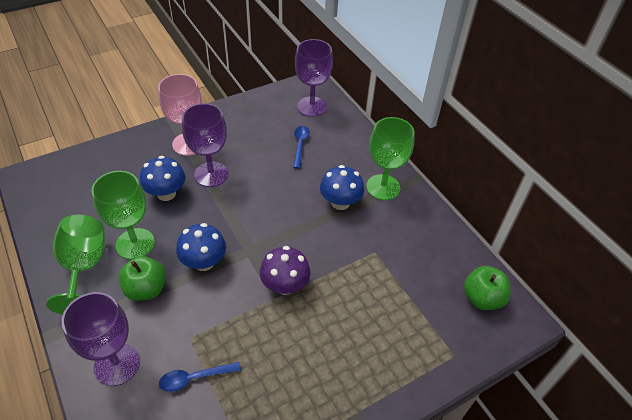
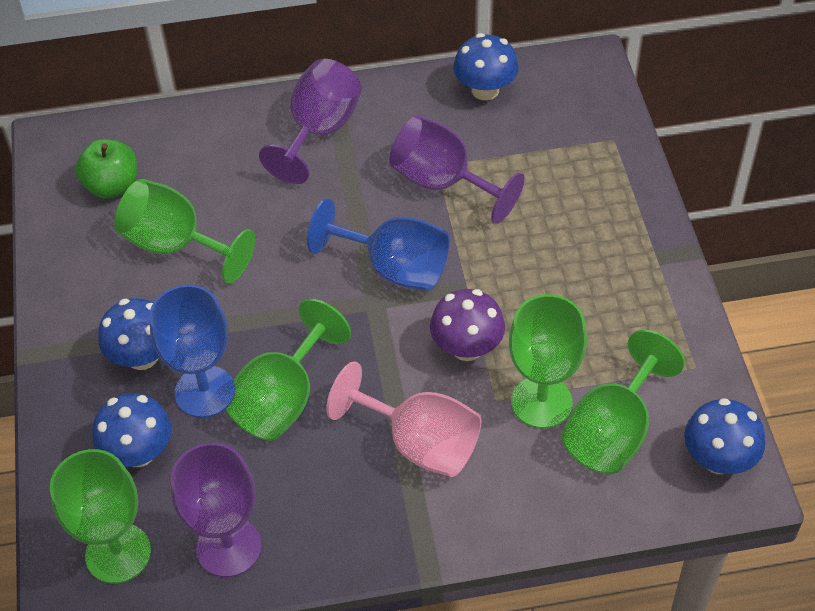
blue goblet: none = 0 -> [150,284,233,418] [307,198,449,291] = 2
blue mushroom: [140,156,185,201] [176,223,226,271] [320,165,364,210] = 3 -> [92,393,171,467] [98,298,159,370] [453,33,519,100] [684,398,765,474] = 4
blue spoon: [159,362,241,392] [293,126,310,169] = 2 -> none = 0
green apple: [118,256,166,301] [464,266,511,310] = 2 -> [75,139,137,198] = 1
green goblet: [46,215,105,315] [91,171,155,260] [366,117,415,200] = 3 -> [50,449,151,584] [115,179,256,283] [223,299,351,441] [509,294,587,428] [561,330,685,474] = 5

